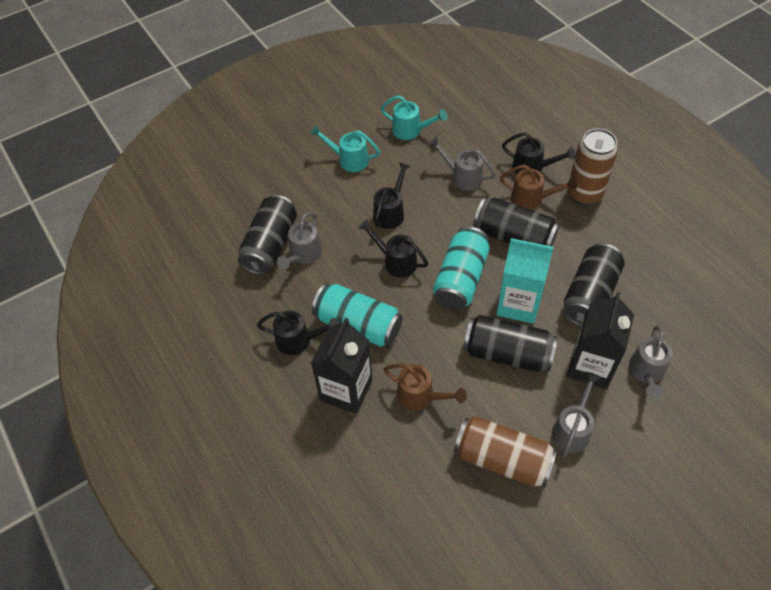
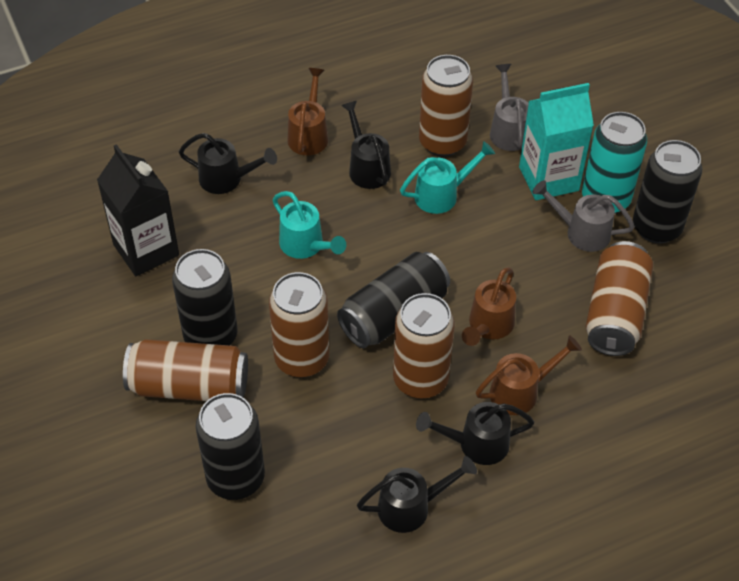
black carton: [311,318,372,414] [567,292,634,389] = 2 -> [97,144,179,276] = 1
brown can: [454,416,557,487] [567,129,618,205] = 2 -> [123,339,248,401] [269,272,329,378] [393,293,455,399] [419,55,473,157] [586,241,653,356] = 5
brown watering can: [383,363,467,411] [500,165,577,210] = 2 -> [287,68,328,155] [462,267,516,346] [476,335,582,415] = 3
grey watering can: [277,212,322,270] [428,137,496,191] [552,372,601,458] [629,325,673,399] = 4 -> [490,64,529,151] [532,180,635,252] = 2
turquoise can: [312,283,403,347] [433,226,489,310] = 2 -> [582,112,647,214] = 1

